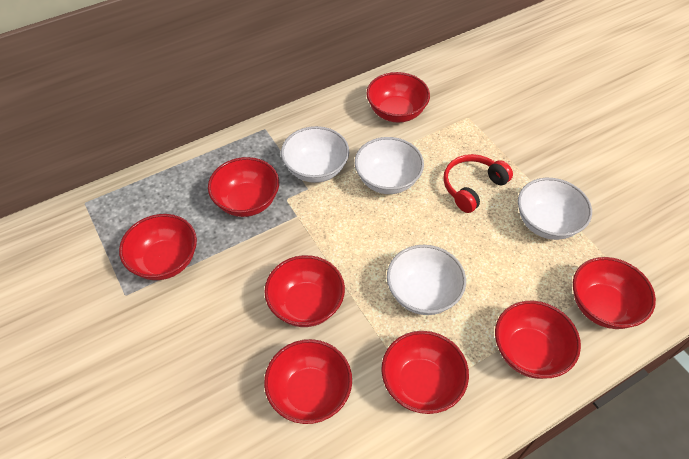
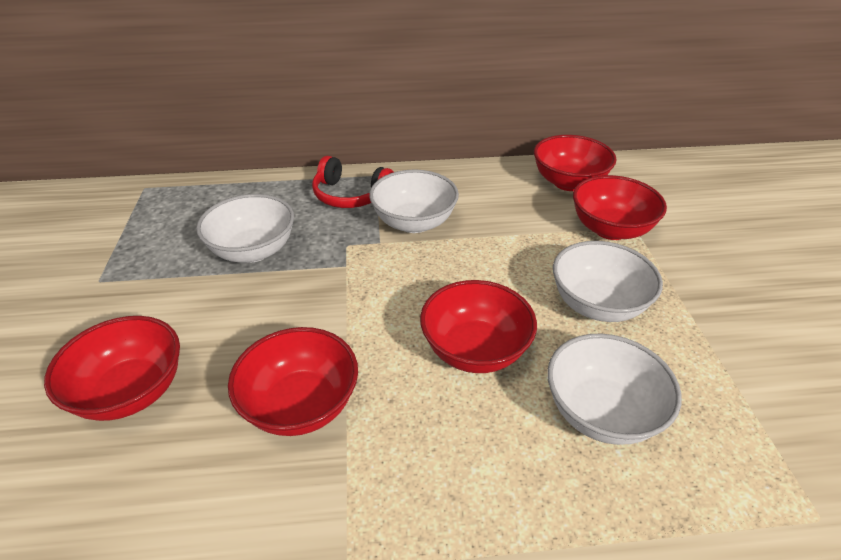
red bowl: [119,214,197,280] [208,157,279,217] [264,255,345,327] [264,339,352,424] [366,72,430,123] [381,331,469,414] [495,301,581,379] [573,257,656,329] = 8 -> [44,316,180,421] [228,327,358,436] [420,280,537,373] [534,135,616,191] [573,175,667,240] = 5

